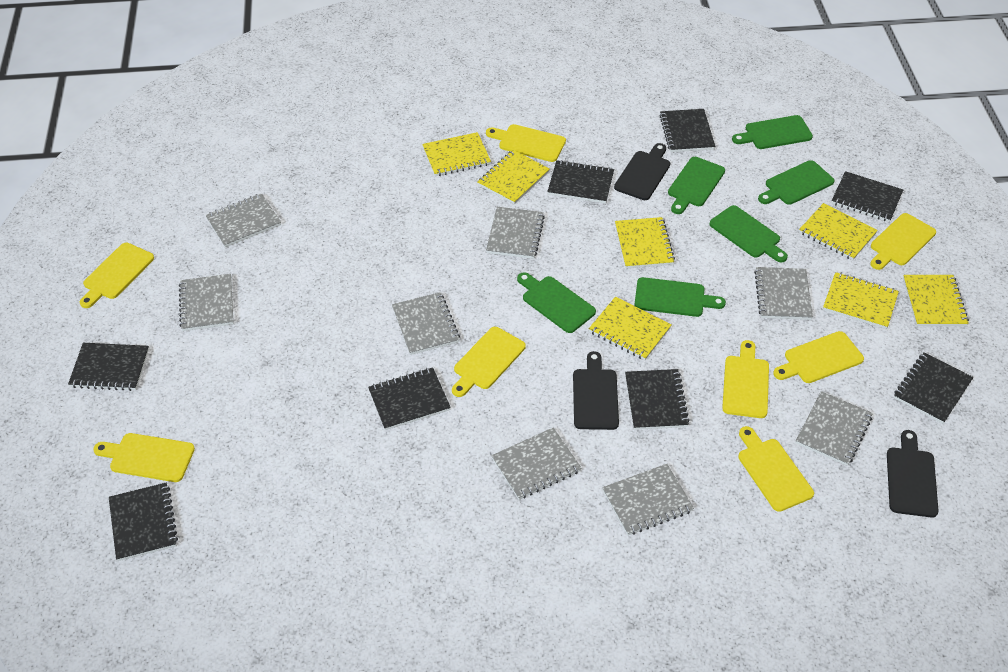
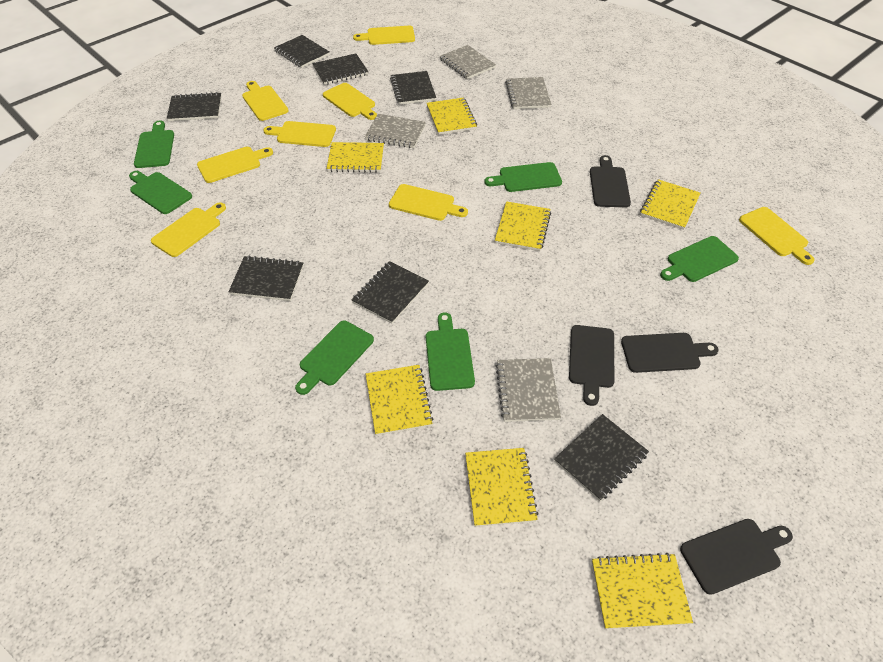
black cutting board: [573,351,619,430] [614,143,670,200] [887,430,939,518] = 3 -> [569,325,614,406] [590,155,631,207] [621,333,719,373] [680,519,793,595] = 4
black notebook: [68,343,149,391] [109,483,178,561] [368,367,451,430] [547,160,614,204] [625,369,690,430] [660,109,715,152] [831,171,903,222] [894,352,973,424] = 8 -> [167,92,222,121] [228,256,303,301] [274,35,330,68] [312,53,368,85] [352,261,429,324] [390,71,436,105] [554,414,649,501] = 7
grey notebook: [179,274,234,331] [205,193,281,247] [392,292,460,355] [486,207,545,259] [491,428,581,500] [602,464,694,535] [754,267,813,320] [796,391,873,466] = 8 -> [365,114,426,148] [440,45,496,79] [496,358,561,422] [505,77,552,109] = 4

